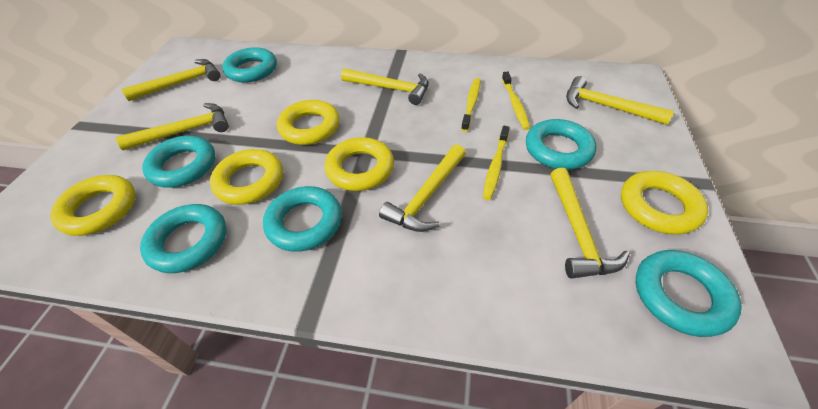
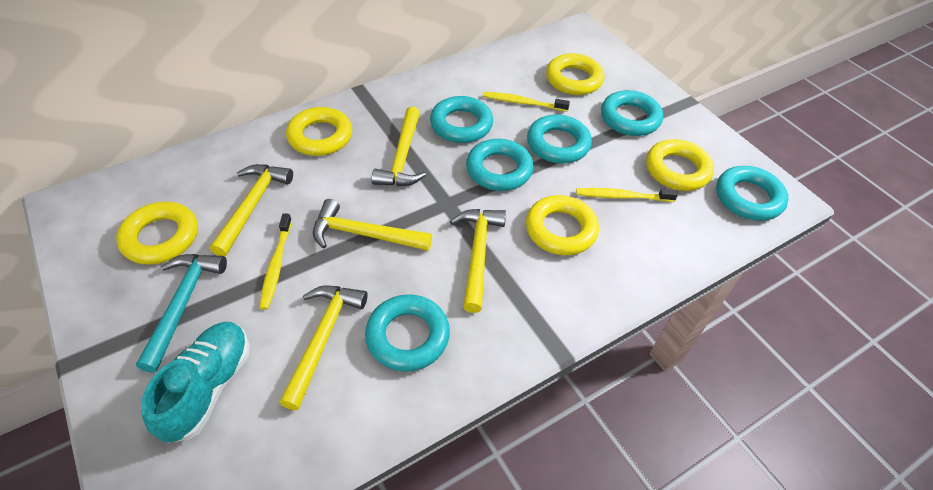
turquoise hammer: none = 0 -> [136,254,227,373] = 1
turquoise shoe: none = 0 -> [141,322,249,443] = 1
yellow hammer: [116,103,229,150] [122,59,221,101] [341,68,429,105] [379,145,466,232] [551,168,630,279] [566,76,674,125] = 6 -> [210,164,293,256] [279,285,368,410] [313,199,432,251] [372,107,426,186] [450,209,506,313] = 5

